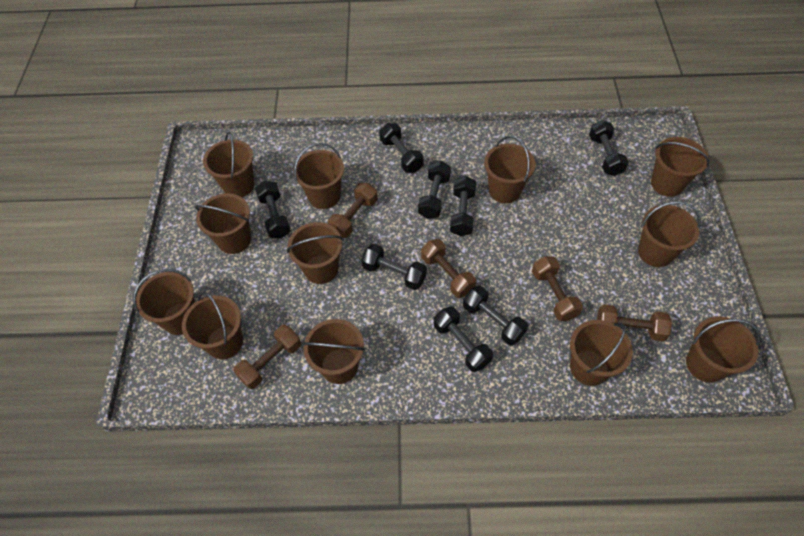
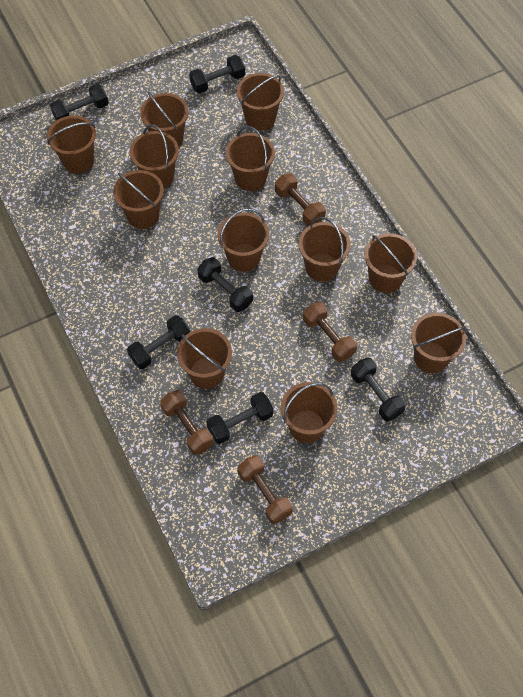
black dumbbell: [255,181,291,238] [361,244,427,290] [379,123,424,173] [418,161,451,219] [434,306,493,372] [450,176,476,236] [463,286,528,346] [589,120,629,176] = 8 -> [50,84,109,121] [127,315,190,369] [189,55,245,93] [197,257,253,312] [206,392,274,444] [351,358,406,422] = 6
brown dumbbell: [233,325,301,389] [328,183,378,238] [421,239,476,298] [532,256,583,321] [597,304,672,341] = 5 -> [160,390,214,455] [238,455,293,524] [275,173,326,226] [303,302,357,362] = 4

